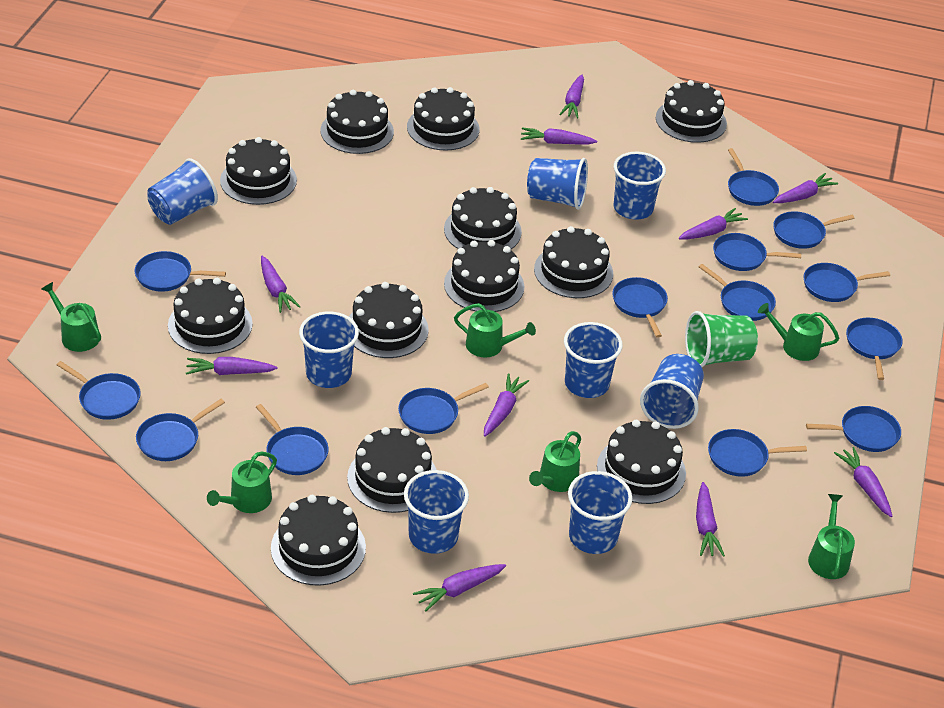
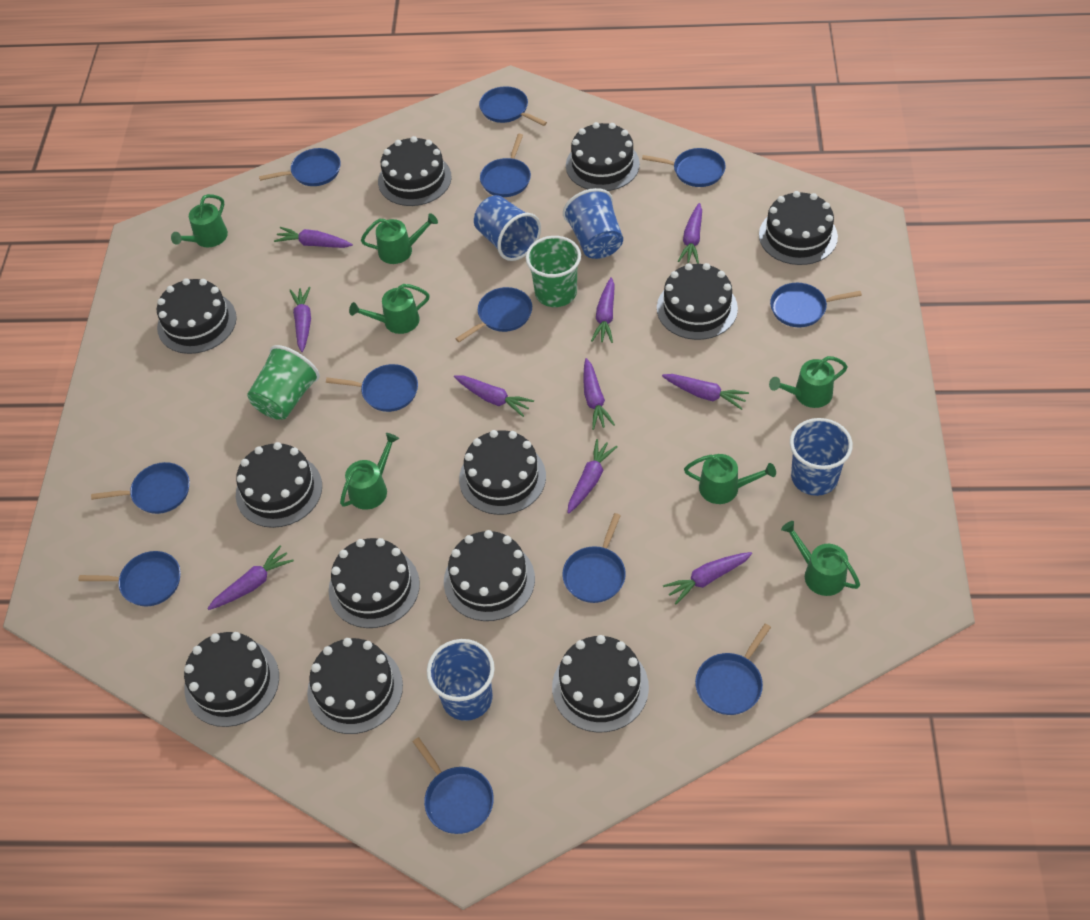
blue cup: [147,158,218,225] [299,311,359,388] [404,470,469,554] [527,158,588,210] [564,322,623,398] [568,471,632,554] [613,152,666,220] [640,354,704,429] = 8 -> [427,639,495,721] [474,195,541,261] [563,188,623,259] [790,418,853,496] = 4
blue pan: [57,361,141,420] [135,251,226,292] [136,399,225,461] [256,404,328,475] [398,383,489,434] [612,277,668,338] [699,264,776,321] [708,429,807,477] [713,233,801,271] [728,148,779,206] [773,211,855,249] [803,263,890,302] [806,406,901,452] [846,318,903,380] = 14 -> [78,551,181,606] [91,462,190,514] [259,148,341,186] [326,364,418,412] [413,737,494,834] [456,287,532,342] [479,86,547,126] [480,134,531,197] [562,513,626,603] [642,148,726,187] [695,623,771,715] [770,283,862,327] = 12
green cup: [685,311,758,367] = 1 -> [247,345,320,420] [526,236,581,307] = 2
green watering can: [41,282,101,352] [207,452,277,513] [454,303,536,358] [529,431,581,492] [758,303,839,361] [808,494,855,579] = 6 -> [171,194,228,247] [340,433,399,510] [349,284,430,334] [361,213,438,264] [684,454,776,504] [769,356,848,408] [781,521,860,596] = 7

